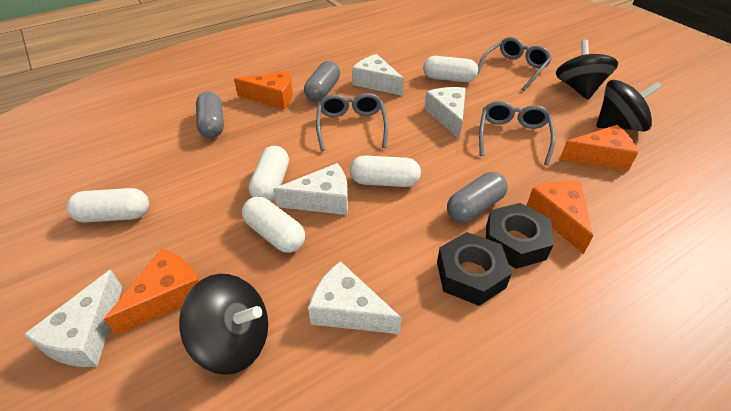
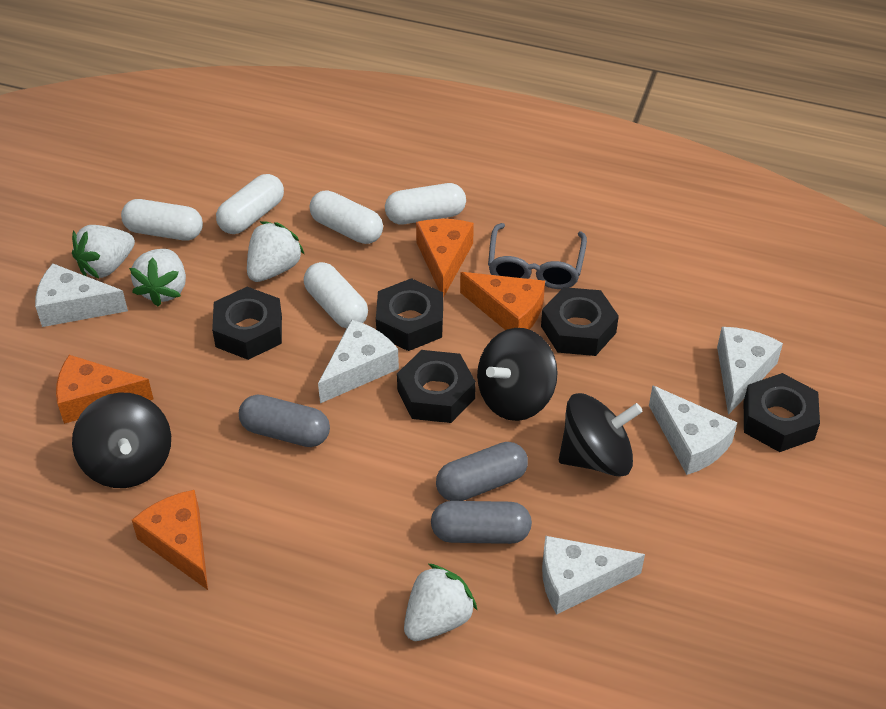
black nut: [437,232,512,306] [486,203,553,269] = 2 -> [212,287,282,360] [376,278,443,351] [397,350,476,423] [541,287,619,356] [744,373,820,452] = 5
grey glasses: [316,93,388,151] [478,37,552,91] [479,101,555,165] = 3 -> [488,223,587,289] = 1
white strawberry: none = 0 -> [72,225,135,278] [129,249,186,306] [247,221,305,282] [404,563,478,641] = 4

